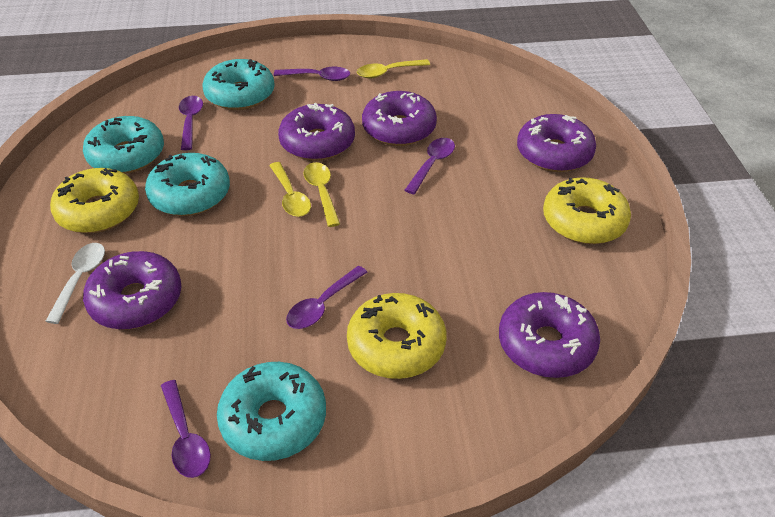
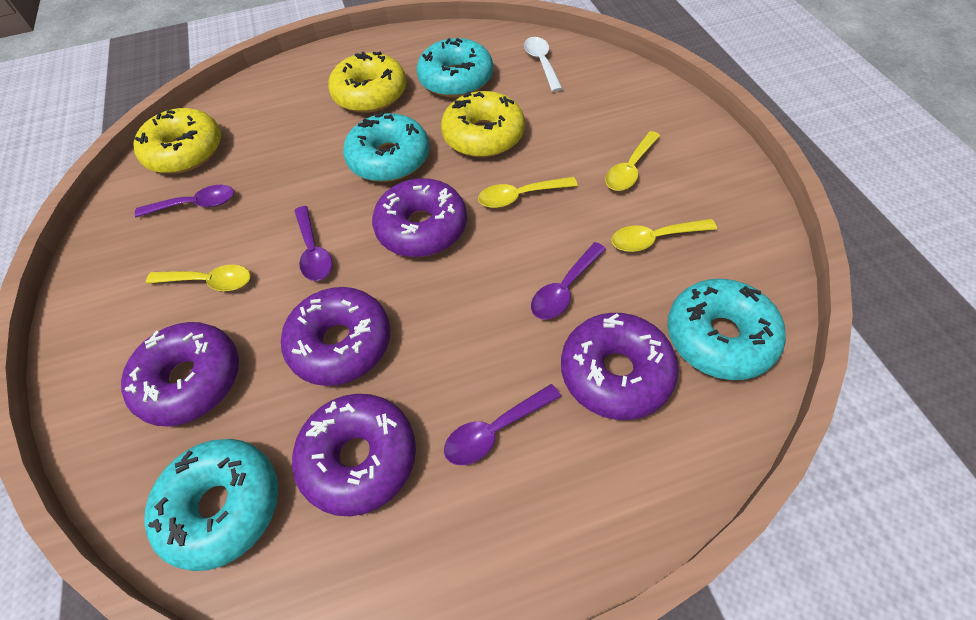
purple spoon: [161,380,211,478] [179,96,203,150] [274,67,350,81] [286,266,367,329] [405,138,455,194] = 5 -> [135,185,234,217] [294,206,332,281] [444,384,561,465] [531,242,606,320] = 4
yellow spoon: [269,162,311,217] [304,162,340,227] [357,59,430,78] = 3 -> [146,265,251,291] [478,177,577,208] [605,131,660,191] [611,219,717,252] = 4

